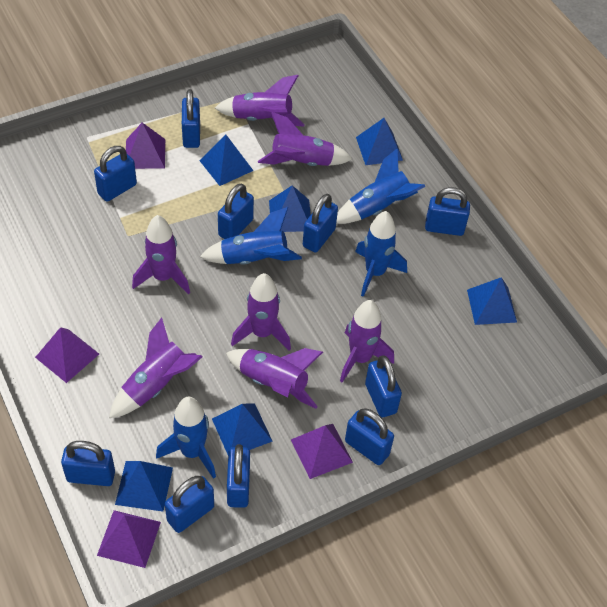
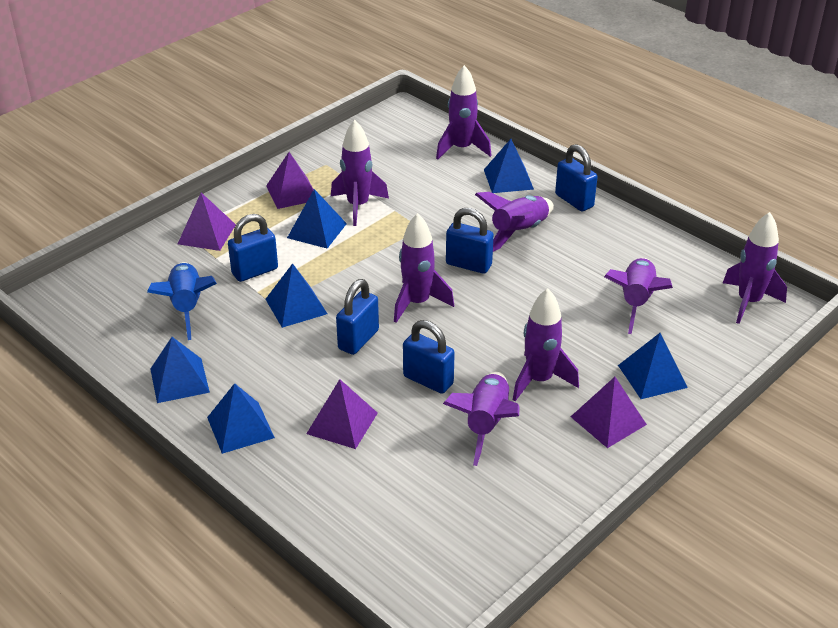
blue padlock: [61,441,115,486] [94,146,137,202] [165,476,214,533] [182,89,200,148] [218,183,254,239] [227,444,250,508] [303,194,338,252] [345,408,394,465] [365,356,402,417] [425,187,470,236] = 10 -> [228,214,278,282] [336,279,379,355] [403,320,455,394] [446,208,494,274] [555,144,597,211] = 5
blue rocket: [156,397,216,479] [200,207,302,265] [336,149,425,224] [355,211,407,297] = 4 -> [147,262,217,340] = 1
purple rocket: [109,317,202,418] [132,215,190,294] [215,75,305,126] [226,348,323,409] [231,273,291,351] [258,112,352,166] [340,300,394,383] = 7 -> [331,120,389,226] [394,213,454,323] [436,65,492,160] [443,372,520,466] [475,192,554,252] [513,288,579,401] [604,258,673,334] [723,212,787,324] = 8

